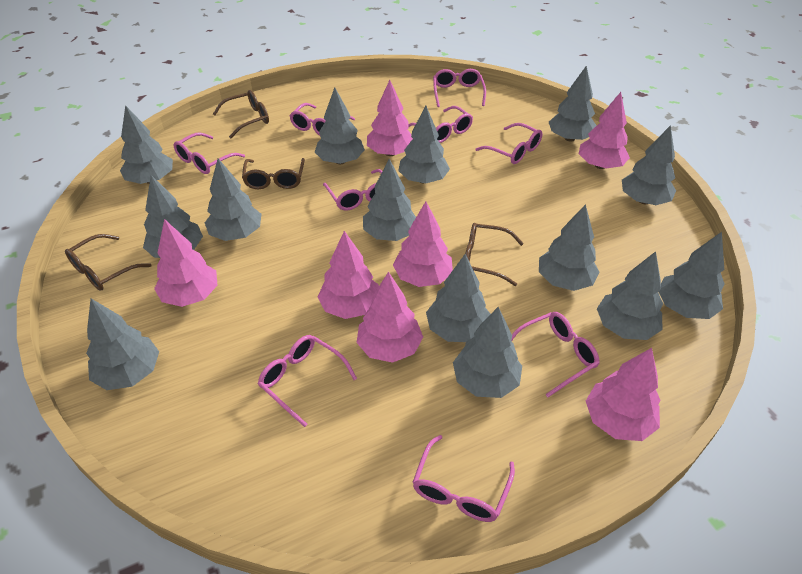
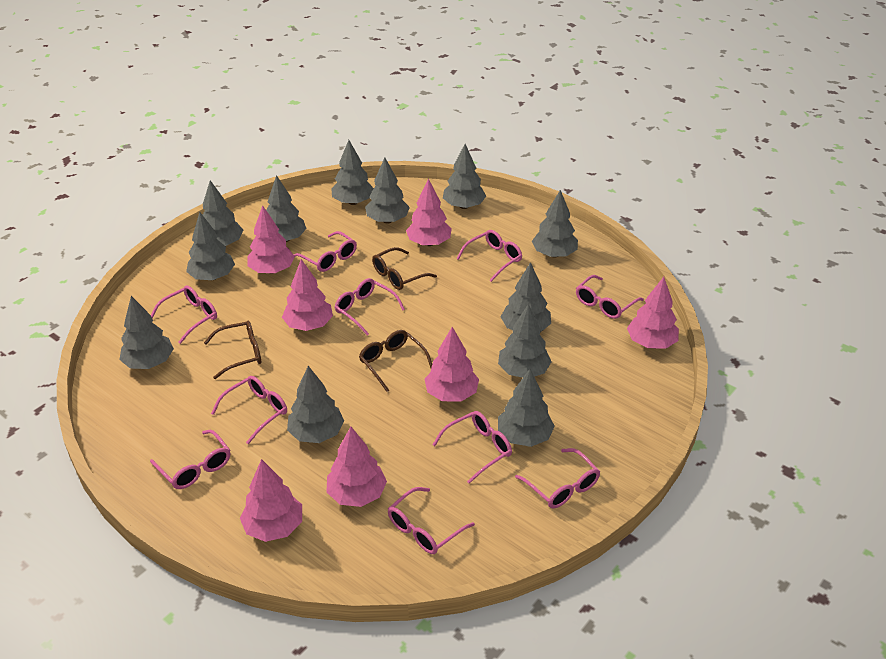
brown glasses: [65,234,151,291] [213,90,269,138] [242,158,305,189] [465,223,524,286] = 4 -> [204,321,261,379] [359,330,432,392] [372,247,437,290] = 3
grey tree: [86,299,159,390] [120,105,173,184] [143,175,203,258] [205,158,261,241] [315,87,365,164] [363,159,416,241] [398,106,450,183] [426,254,490,342] [453,307,522,398] [539,204,599,291] [549,66,597,142] [597,251,663,340] [622,125,676,205] [659,232,724,319] = 14 -> [119,296,174,369] [186,212,235,280] [203,180,243,246] [266,175,307,242] [287,366,344,443] [331,140,374,205] [365,158,410,223] [443,144,486,209] [498,304,551,378] [498,369,555,447] [501,262,551,332] [532,190,578,258] = 12
pink glasses: [174,133,245,174] [258,335,357,427] [289,103,355,136] [323,169,382,211] [408,106,473,143] [413,435,515,522] [433,69,486,107] [475,123,542,164] [511,312,600,397] = 9 -> [150,430,230,489] [151,286,217,344] [211,376,287,444] [294,231,357,272] [335,278,405,336] [388,487,475,554] [433,411,512,484] [457,230,522,282] [515,448,600,509] [576,275,644,319] = 10

